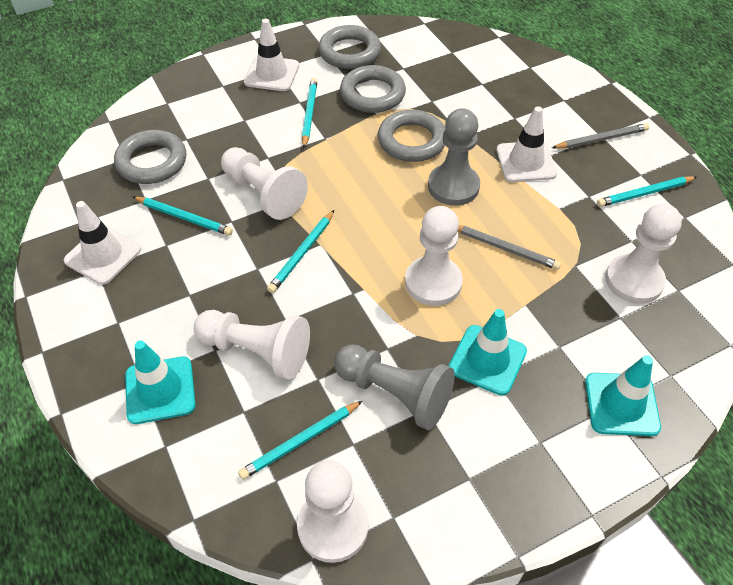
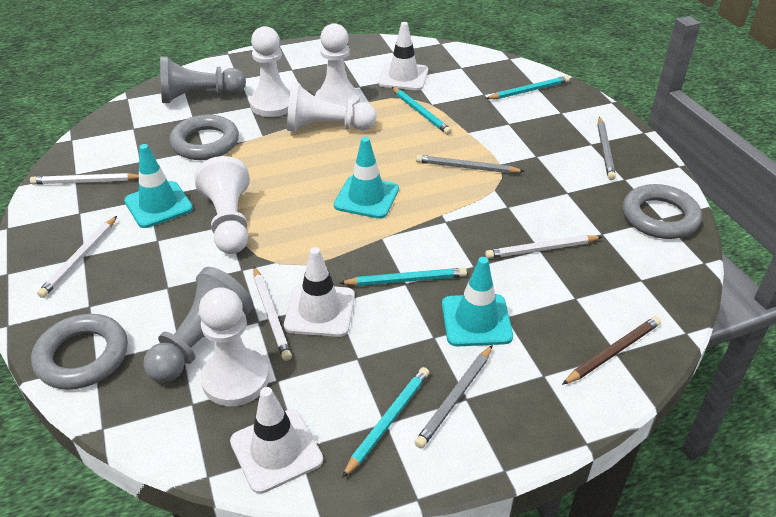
brown pencil: none = 0 -> [562,316,661,385] = 1
grey pencil: [458,225,561,270] [552,123,649,149] = 2 -> [414,345,493,448] [416,155,525,173] [597,117,616,180] = 3
grey ring: [114,130,187,184] [319,25,381,69] [340,65,406,113] [378,110,445,162] = 4 -> [31,314,128,389] [169,115,239,160] [623,184,702,239] = 3
turquoise pencil: [133,197,233,236] [238,401,363,480] [267,210,334,293] [302,78,317,148] [597,176,697,207] = 5 -> [340,268,467,286] [342,367,429,478] [392,87,452,135] [486,76,570,99] = 4
white pencil: none = 0 -> [30,173,139,185] [37,216,117,298] [253,267,292,361] [485,235,602,259] = 4

